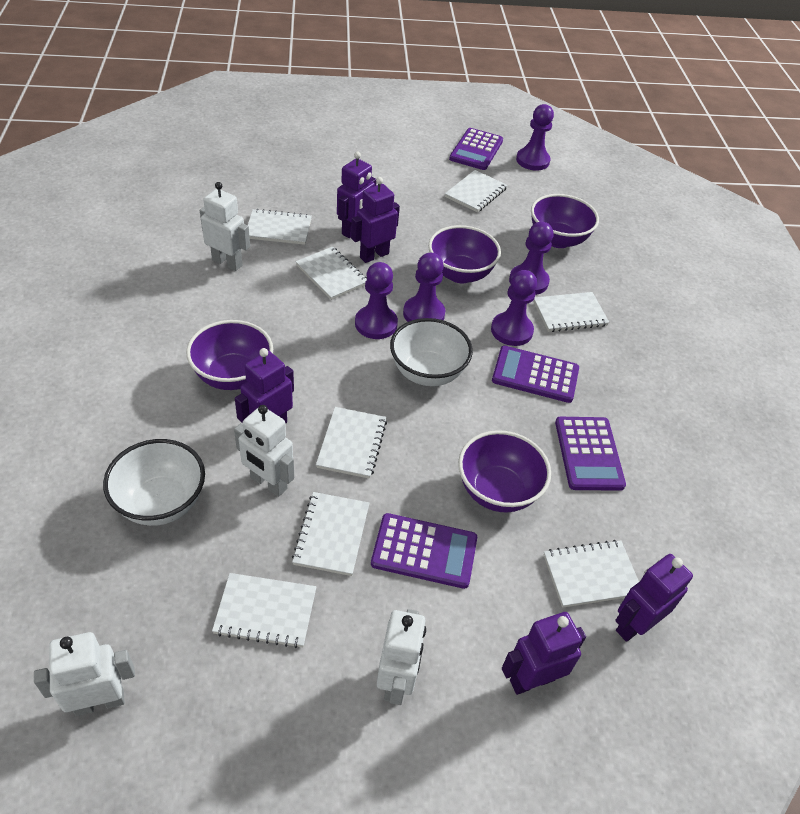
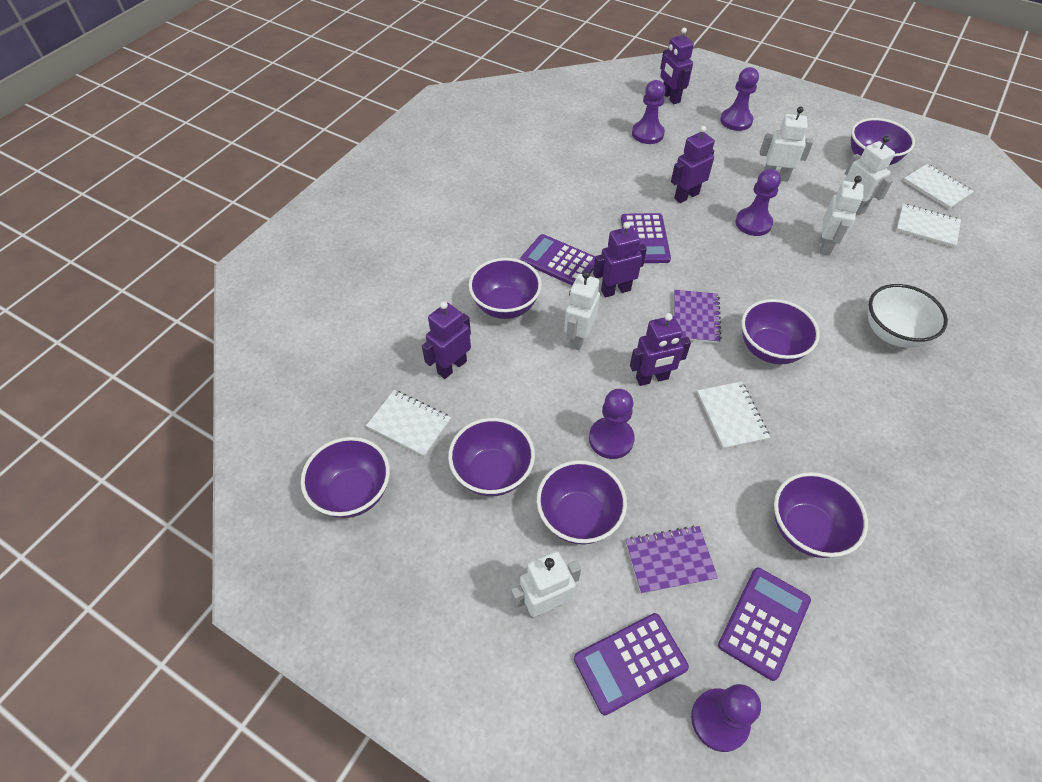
purple bowl: [186,320,273,390] [428,225,501,283] [458,430,551,512] [531,194,599,248] = 4 -> [301,437,390,518] [448,418,535,496] [469,258,542,319] [537,460,627,545] [741,299,820,364] [774,472,868,558] [851,118,915,165] = 7
purple notebook: none = 0 -> [626,526,718,594] [674,290,722,343] = 2
white bowl: [103,439,205,526] [390,318,473,386] = 2 -> [868,284,948,348] = 1
white notebook: [212,573,316,648] [248,209,312,245] [292,492,369,576] [296,247,367,300] [316,407,387,479] [445,170,507,213] [533,292,609,332] [544,540,639,608] = 8 -> [366,390,451,457] [697,381,770,449] [896,204,961,248] [903,164,974,209] = 4
white robot: [34,632,135,716] [200,182,250,271] [234,405,294,497] [377,609,426,705] = 4 -> [511,551,581,618] [564,271,600,350] [760,107,813,182] [820,176,863,256] [845,136,895,215] = 5

